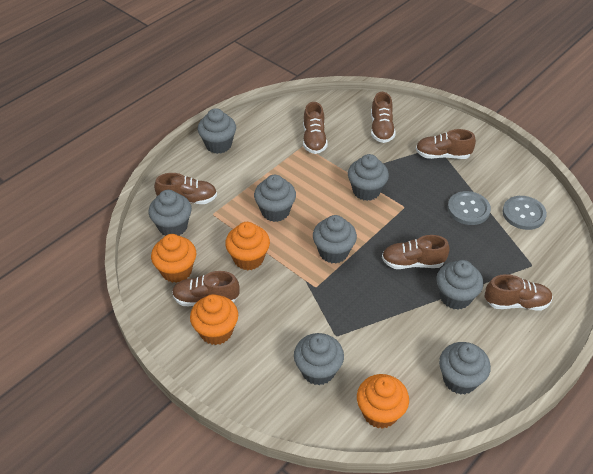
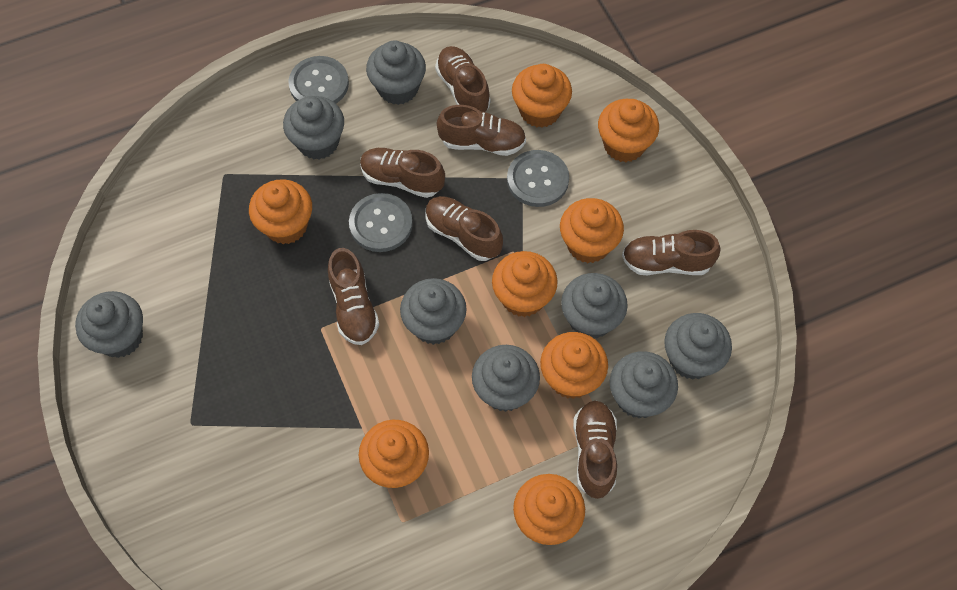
grey button: [448,191,491,225] [503,196,547,230] = 2 -> [288,56,349,104] [349,193,413,252] [507,150,569,207] = 3
orange cupcake: [151,234,196,283] [190,294,238,345] [225,222,270,270] [357,374,409,429] = 4 -> [249,179,312,244] [359,420,429,488] [492,251,558,317] [512,64,572,128] [513,474,585,545] [540,332,608,399] [560,198,624,263] [598,99,659,162] = 8

